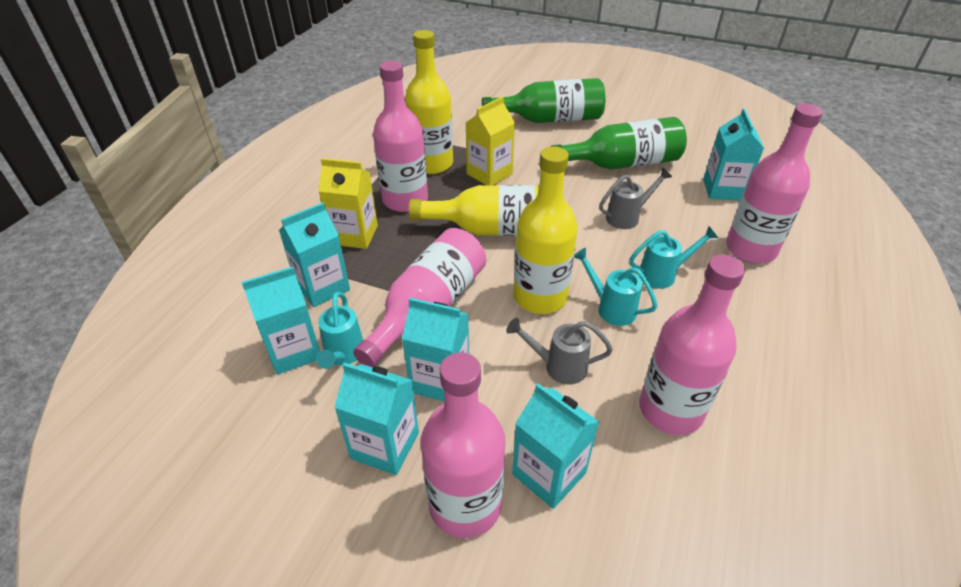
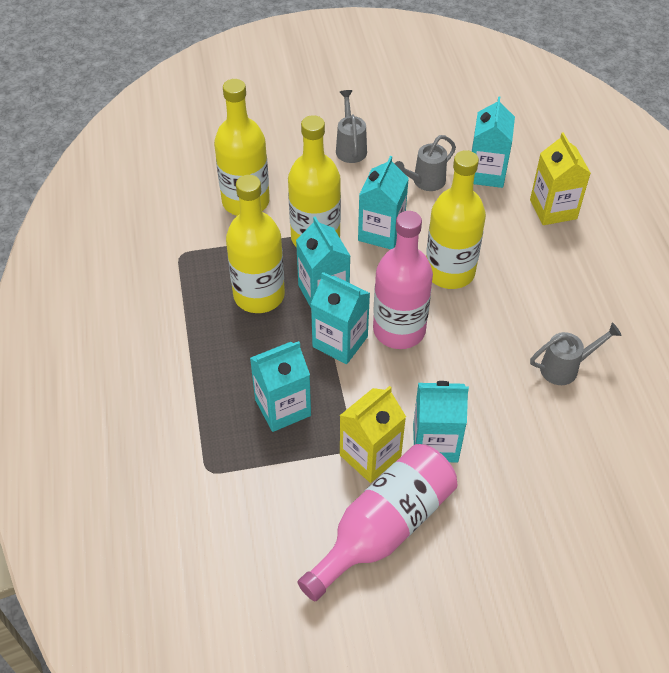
green bottle: [482,78,606,123] [550,117,687,169] = 2 -> none = 0
grey watering can: [506,318,613,384] [599,167,672,229] = 2 -> [336,90,367,163] [394,135,456,191] [530,323,622,385] = 3
pink bottle: [353,228,486,367] [373,61,428,212] [421,352,505,538] [639,254,745,435] [726,104,823,264] = 5 -> [297,444,457,601] [373,211,433,349] = 2
turquoise watering can: [316,292,363,369] [574,248,658,326] [629,226,718,289] = 3 -> none = 0
yellow bottle: [405,30,453,174] [409,185,539,236] [513,146,578,314] = 3 -> [214,79,270,216] [226,175,285,313] [288,115,341,247] [426,150,486,289] = 4

